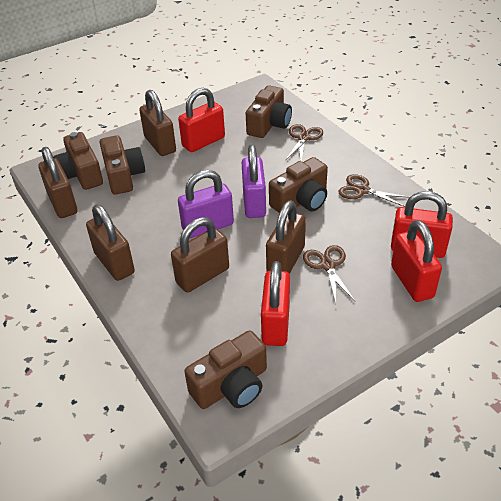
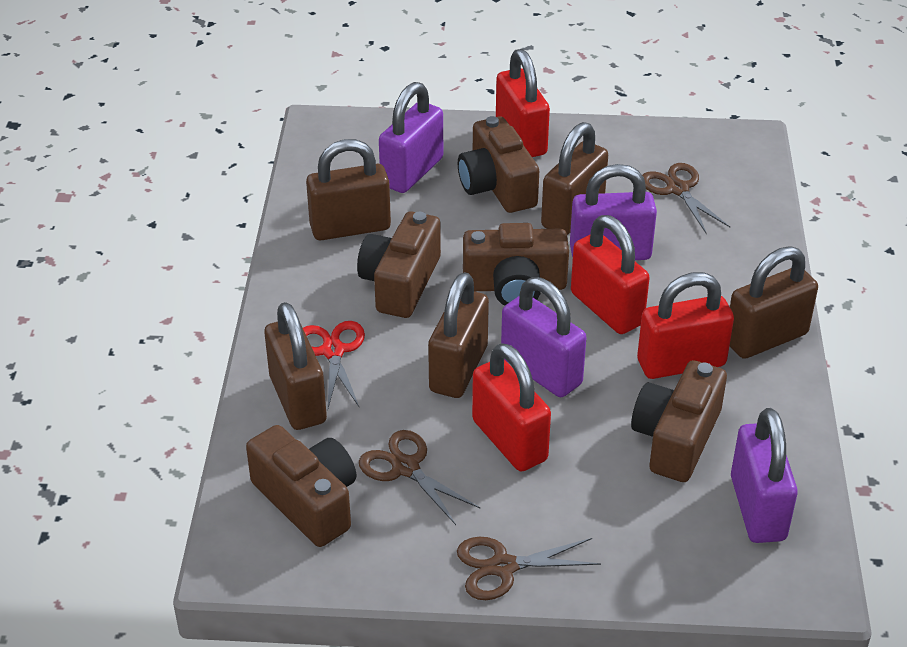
purple padlock: [178,170,234,238] [242,145,266,218] = 2 -> [379,82,443,193] [501,277,587,397] [570,164,657,260] [731,408,798,543] = 4
red scissors: none = 0 -> [303,321,365,408] = 1

